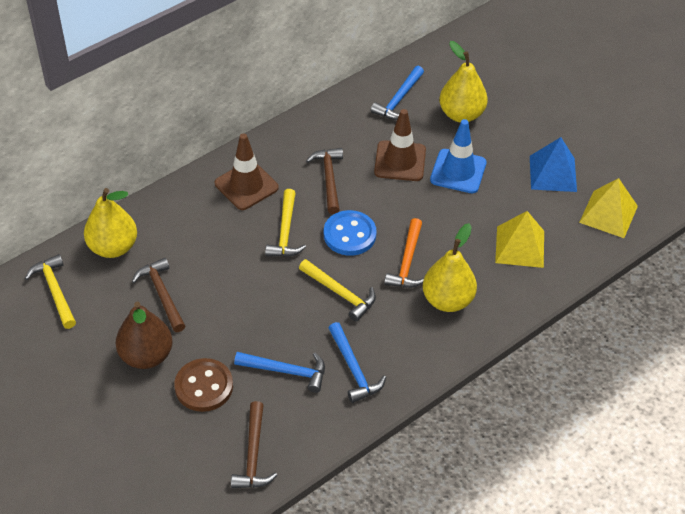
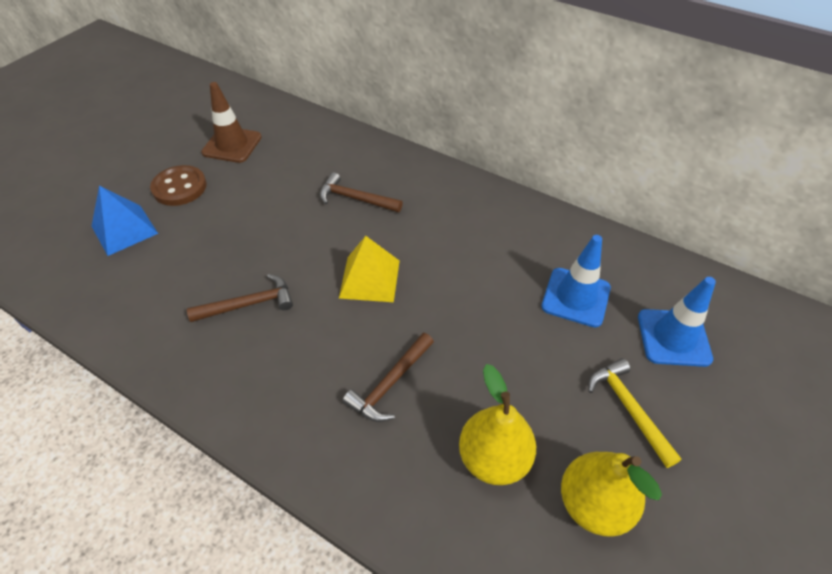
blue button: [324,210,377,256] = 1 -> none = 0
blue hammer: [234,352,325,393] [329,322,386,403] [371,66,424,120] = 3 -> none = 0
blue traffic cone: [430,119,486,193] = 1 -> [541,235,611,327] [638,277,716,367] = 2
brown pear: [116,302,173,369] = 1 -> none = 0
brown traffic cone: [215,133,279,210] [374,109,426,181] = 2 -> [201,82,262,163] = 1
orange hammer: [384,218,424,288] = 1 -> none = 0
yellow hammer: [25,254,76,329] [265,189,306,257] [299,259,376,322] = 3 -> [588,358,681,468] = 1
yellow pear: [84,188,137,258] [423,223,477,312] [440,41,488,122] = 3 -> [459,364,536,485] [561,452,662,537] = 2
yellow pyramid: [495,211,544,268] [579,178,638,238] = 2 -> [339,236,400,302] = 1

